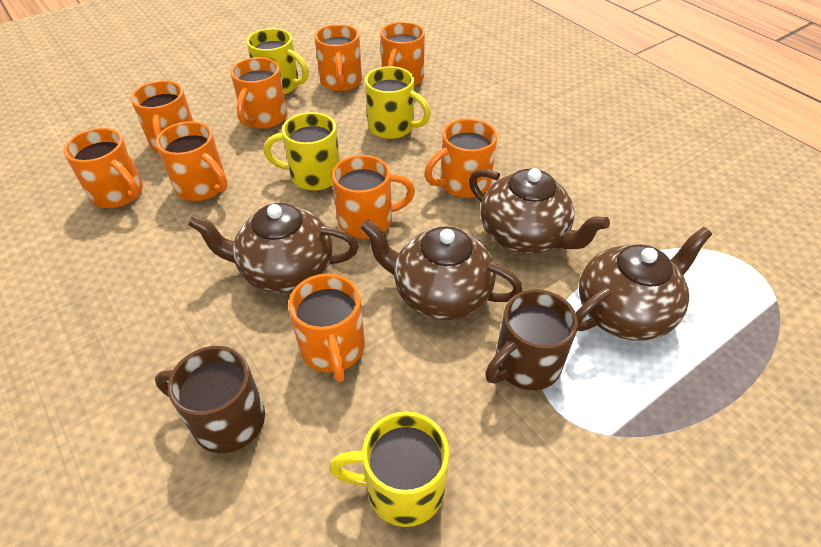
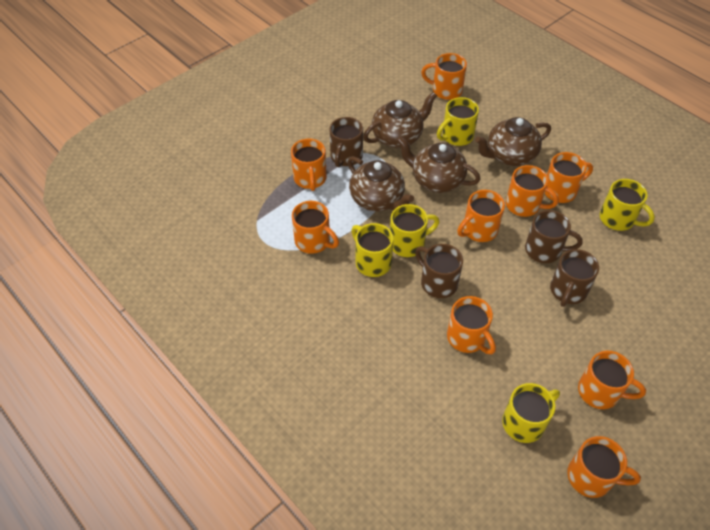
brown mug: [155,346,265,453] [485,289,578,390] = 2 -> [330,117,363,167] [415,244,463,298] [525,210,583,263] [550,249,599,307] = 4
yellow mug: [247,28,309,95] [264,112,340,191] [329,411,449,527] [365,66,431,139] = 4 -> [351,223,394,277] [390,204,439,257] [437,97,479,146] [502,383,560,443] [600,179,655,231] = 5

